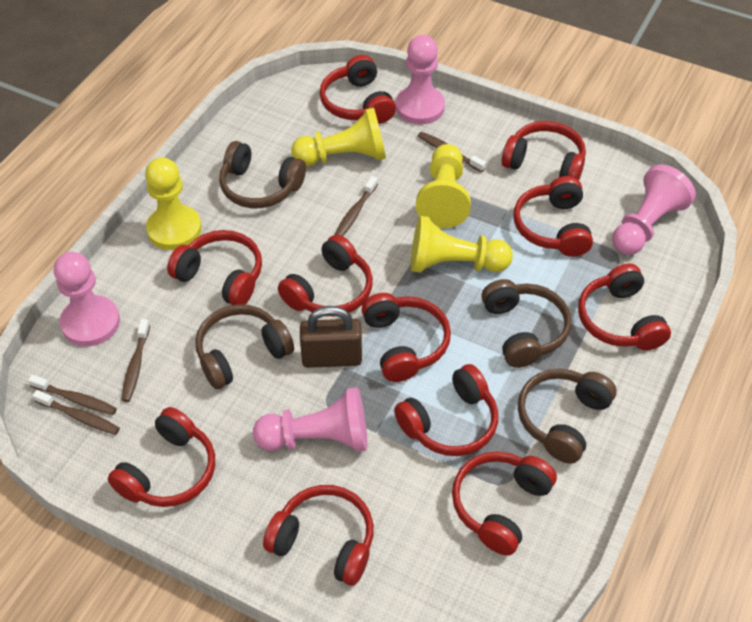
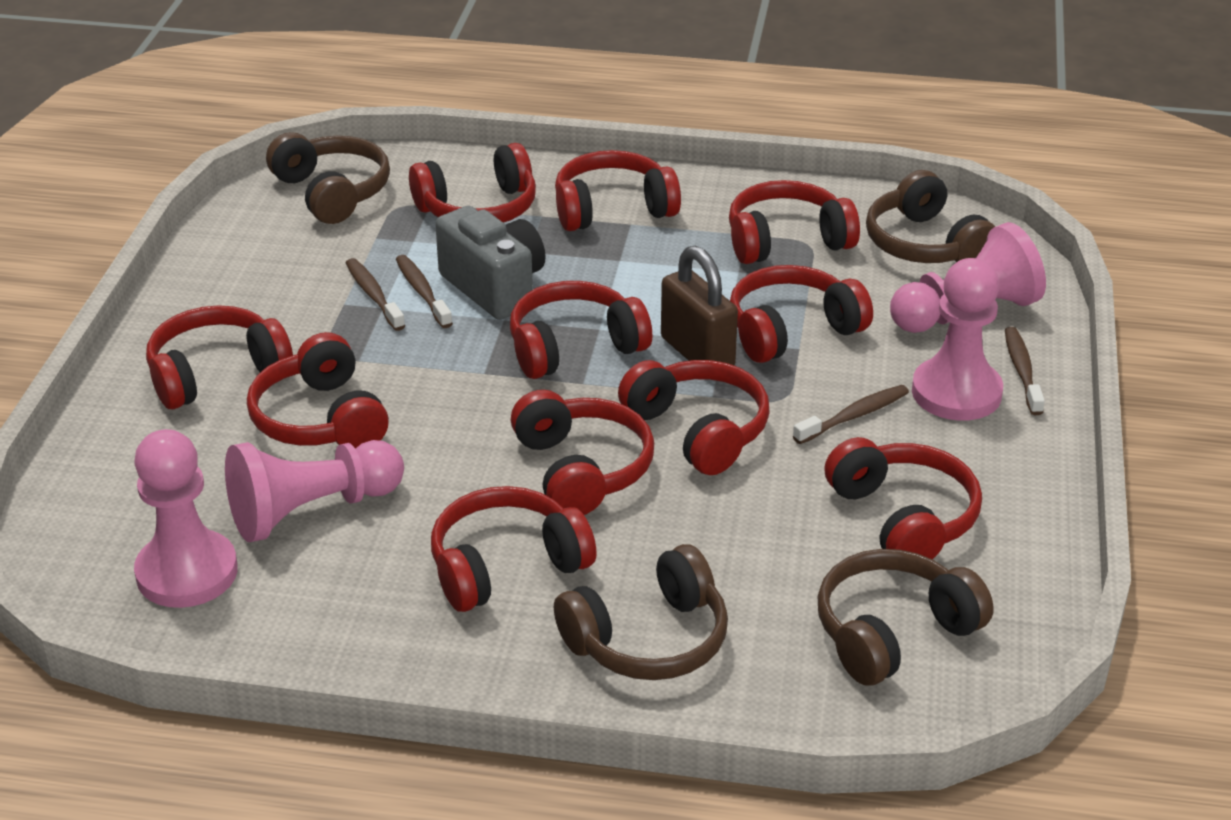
brown toothbrush: [28,375,117,415] [32,390,120,435] [122,319,150,402] [335,176,378,236] [418,132,486,172] = 5 -> [346,258,405,331] [396,255,453,328] [793,385,909,444] [1005,327,1045,415] = 4
grey camera: none = 0 -> [435,206,546,320] = 1
yellow pawn: [145,157,202,250] [291,107,386,166] [411,216,513,273] [416,144,471,228] = 4 -> none = 0

